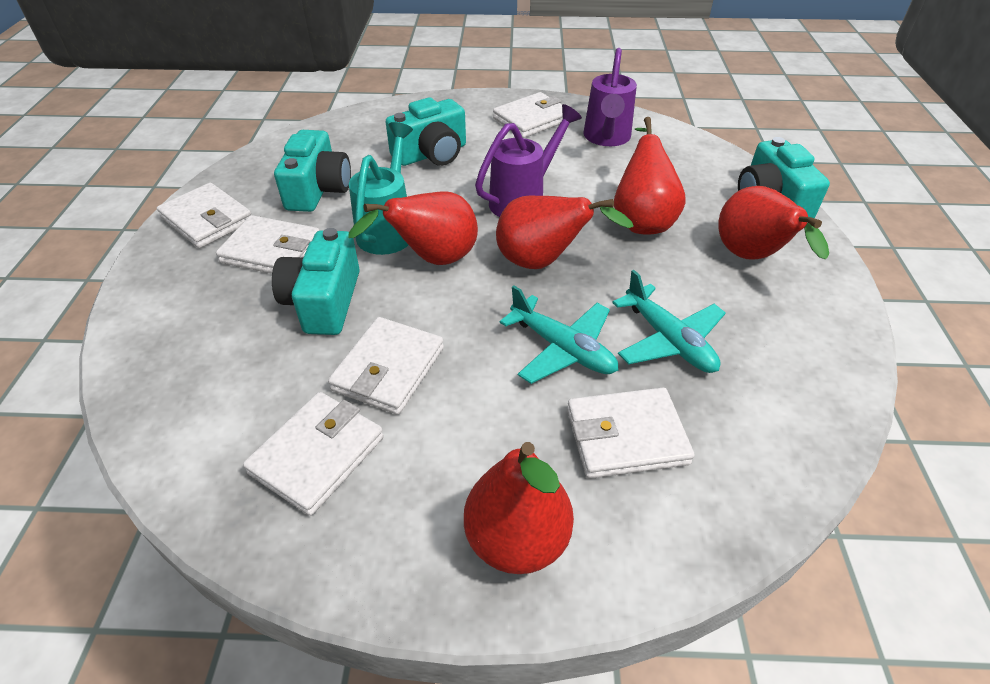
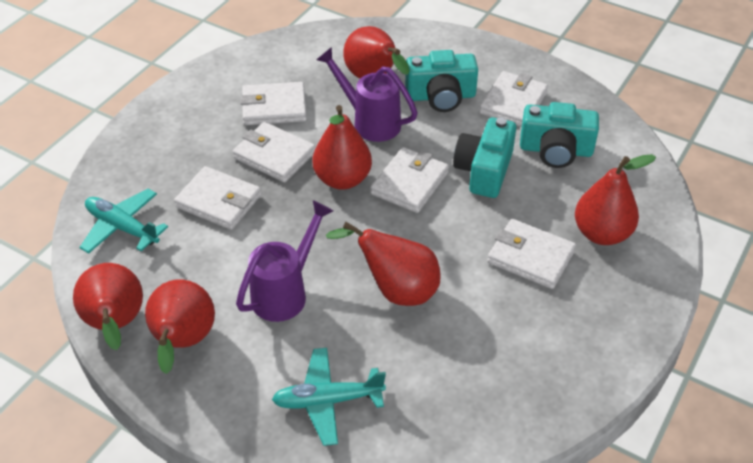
red pear: [348,191,478,265] [464,442,574,574] [496,196,633,269] [614,117,686,235] [718,186,829,260] = 5 -> [73,263,143,350] [145,280,215,374] [313,105,372,190] [326,222,441,306] [343,26,410,78] [575,154,656,245] = 6
turquoise camera: [272,228,360,335] [274,130,351,212] [386,97,466,166] [738,137,830,218] = 4 -> [405,50,478,112] [453,117,516,198] [520,102,599,168] = 3
turquoise watering can: [349,122,413,255] = 1 -> none = 0

